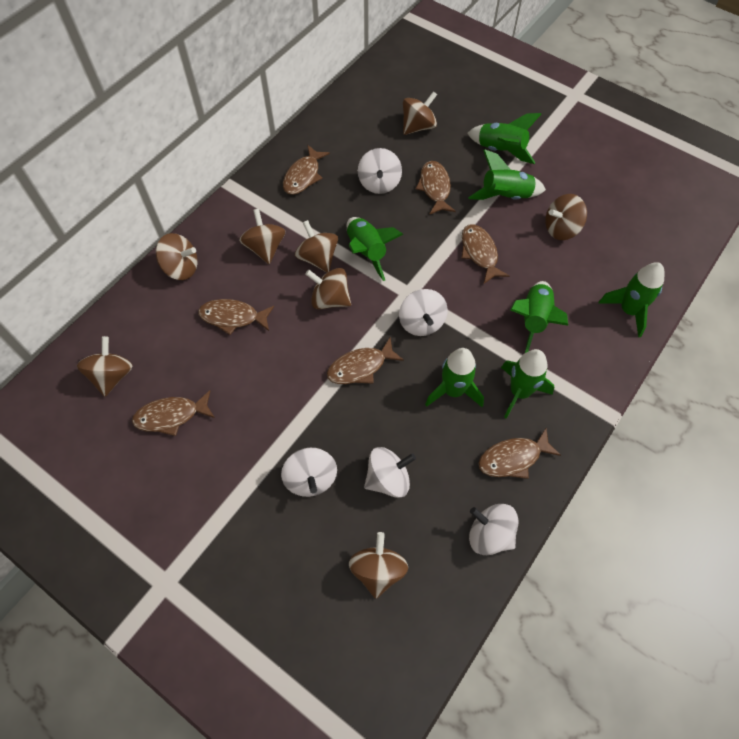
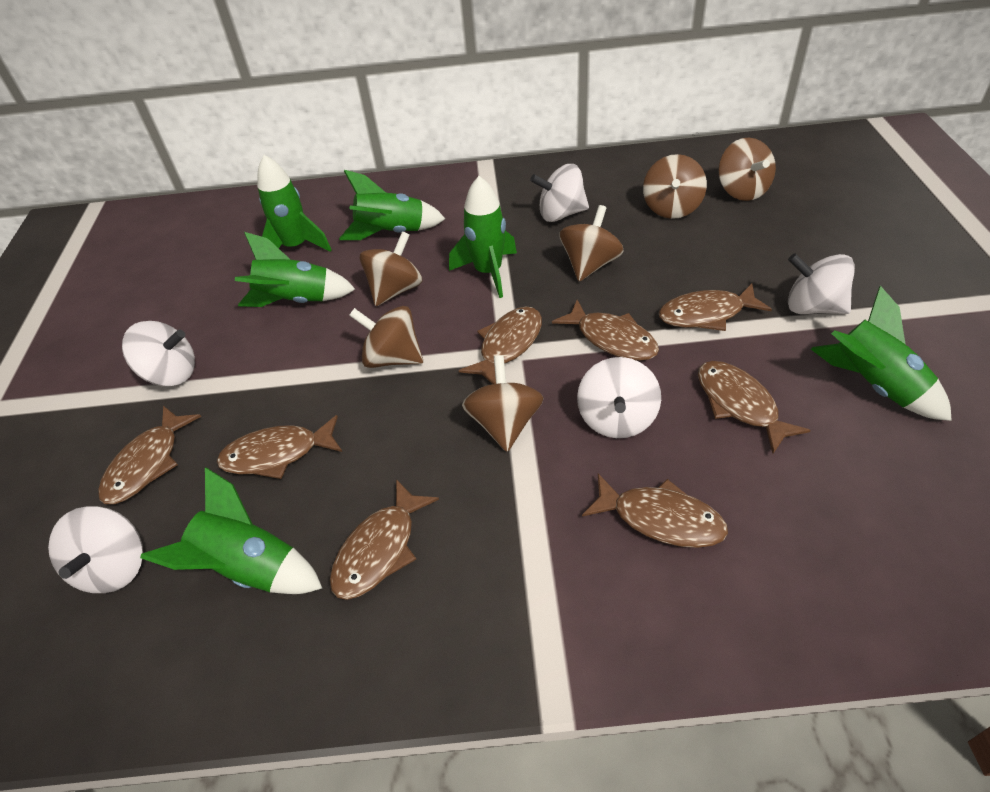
brown fish: [132,390,215,436] [198,299,274,335] [283,145,330,195] [327,338,404,384] [416,161,456,215] [462,224,509,284] [479,428,561,479] = 7 -> [98,406,201,504] [217,415,342,479] [330,479,439,600] [459,307,542,384] [552,300,659,361] [582,474,728,548] [659,284,772,331] [698,361,811,454] = 8
brown spinning top: [77,336,133,397] [156,233,198,280] [239,209,285,264] [295,220,338,273] [305,268,351,309] [349,532,408,599] [403,91,437,135] [545,194,587,240] = 8 -> [349,306,423,368] [360,232,422,306] [462,355,543,452] [559,205,624,281] [643,154,707,219] [718,138,776,201] = 6
green rocket: [347,217,403,281] [425,348,484,407] [468,113,541,164] [468,149,546,200] [501,349,554,419] [510,281,568,353] [599,262,665,337] = 7 -> [140,467,322,594] [235,232,355,307] [257,155,331,252] [339,170,445,240] [449,176,517,298] [811,286,952,421] = 6

